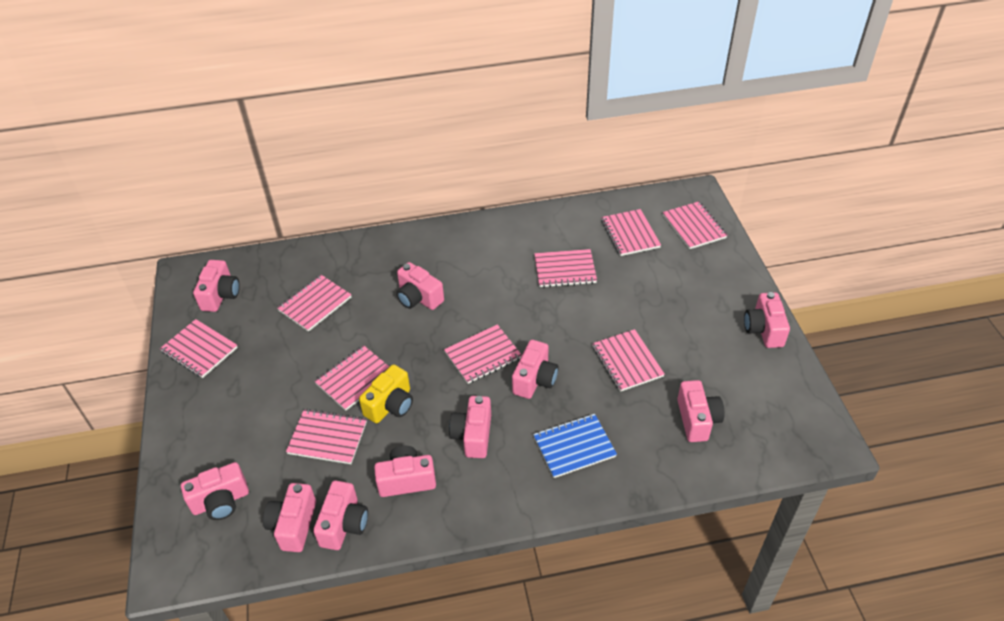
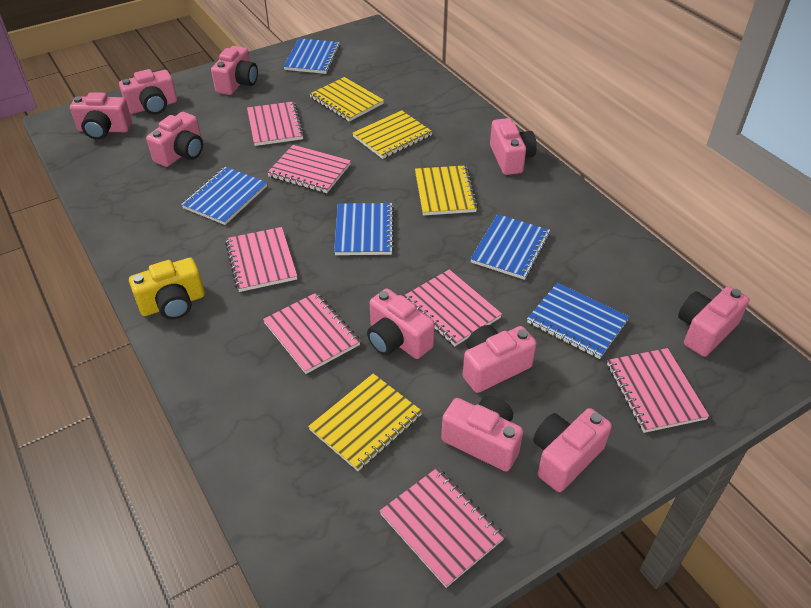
blue notebook: [533,414,617,478] = 1 -> [181,167,267,225] [283,38,340,74] [334,203,394,255] [470,214,550,280] [527,283,629,359] = 5
pink notebook: [160,319,238,378] [277,275,352,332] [286,409,367,464] [315,345,389,411] [444,324,522,384] [534,249,597,287] [592,329,665,392] [601,209,661,256] [663,201,728,249] = 9 -> [225,227,297,292] [247,101,304,146] [263,292,361,374] [267,145,351,193] [380,468,505,588] [403,269,502,346] [607,348,709,433] = 7
yellow notebook: none = 0 -> [308,374,422,471] [310,77,384,122] [352,110,432,159] [415,165,478,215] = 4

